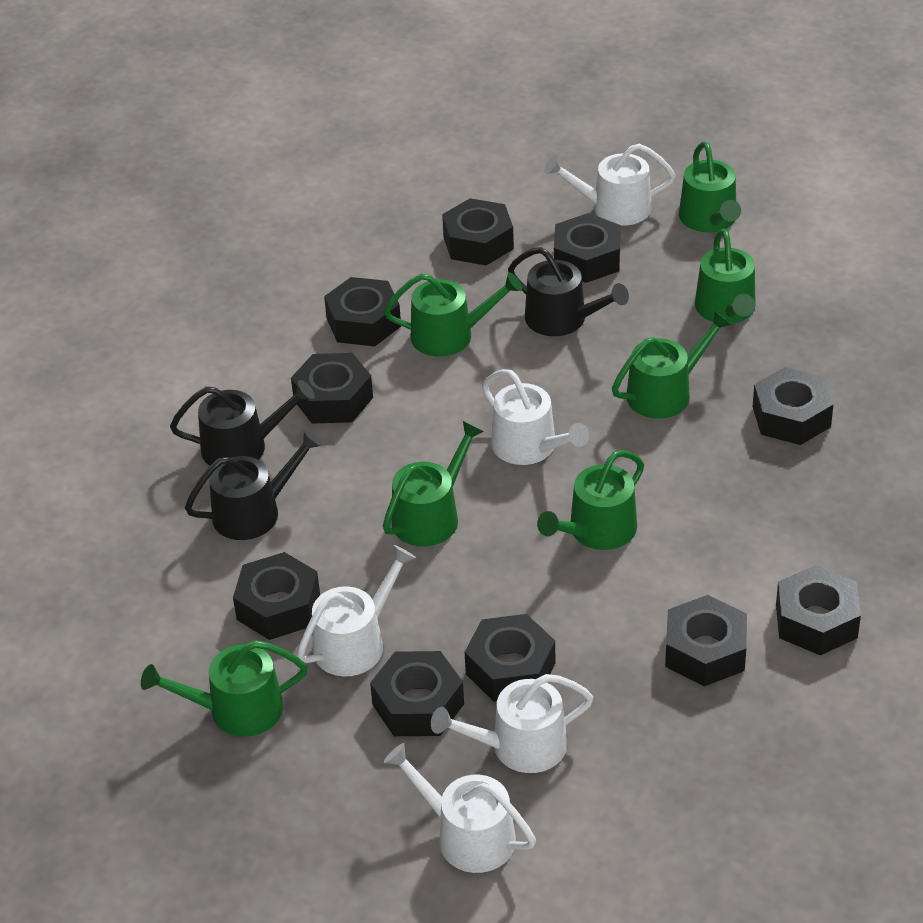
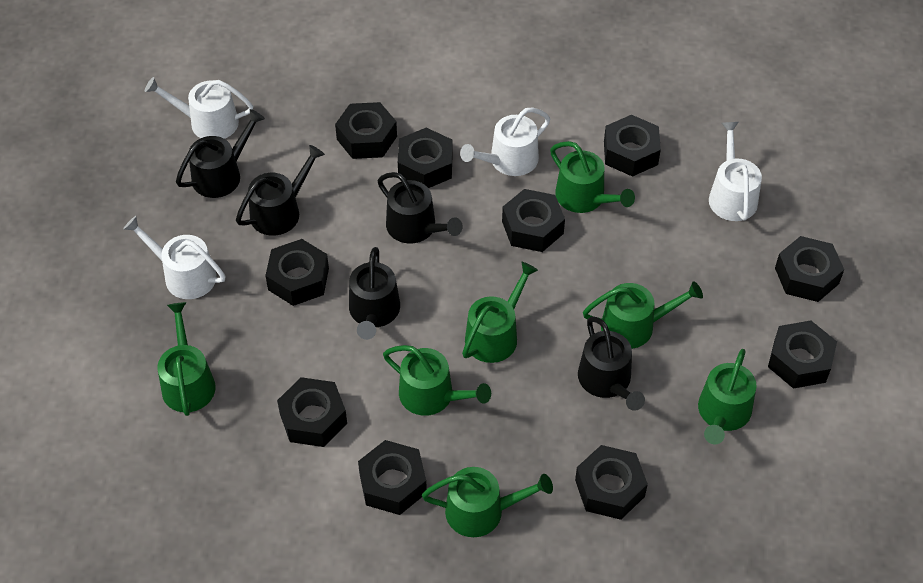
black watering can: [170,380,315,466] [185,430,323,540] [508,247,629,336] = 3 -> [176,109,265,198] [236,145,325,236] [349,247,400,340] [378,172,463,243] [578,316,645,411] = 5
white watering can: [297,545,416,676] [384,743,536,873] [431,674,593,773] [482,369,589,465] [544,144,676,226] = 5 -> [123,216,225,299] [145,77,253,139] [460,108,550,176] [709,122,762,221] = 4

